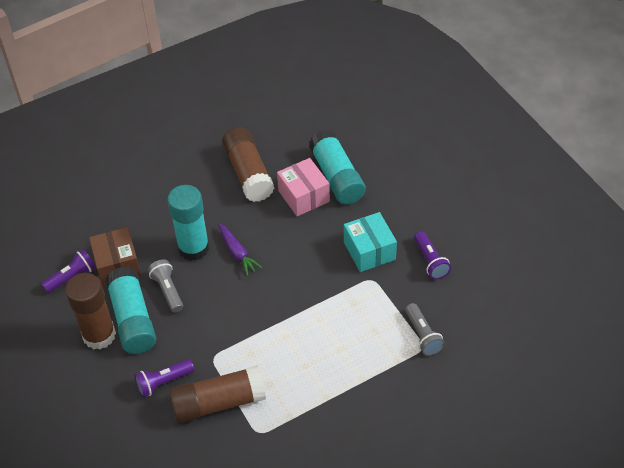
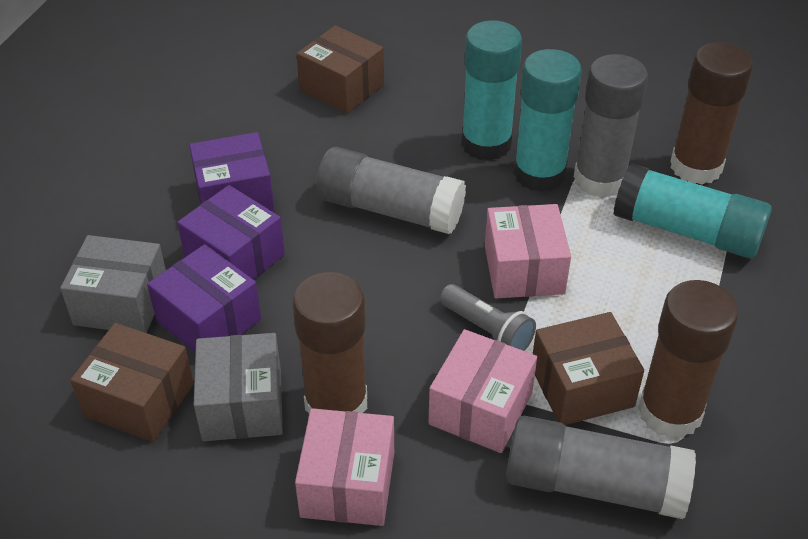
brown box: [89,227,141,286] = 1 -> [70,323,194,442] [297,25,384,114] [533,312,644,425] = 3
grey box: none = 0 -> [60,235,166,333] [194,333,283,441] = 2
grey flashlight: [148,259,183,313] [405,303,445,356] = 2 -> [440,284,536,351] = 1
grey glue stick: none = 0 -> [316,147,466,234] [506,416,696,519] [574,54,648,197] = 3
pink box: [277,158,330,216] = 1 -> [295,408,394,526] [429,329,537,453] [485,204,571,298] = 3
purple box: none = 0 -> [147,244,261,353] [177,185,285,280] [189,132,275,212] = 3
purple carrot: [218,223,262,276] = 1 -> none = 0
purple flashlight: [41,249,96,293] [134,359,194,397] [414,231,451,279] = 3 -> none = 0
turquoise box: [344,212,397,272] = 1 -> none = 0

